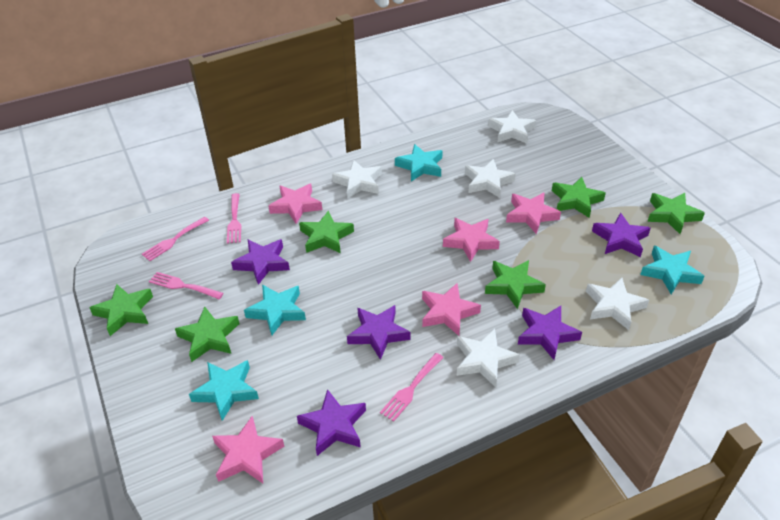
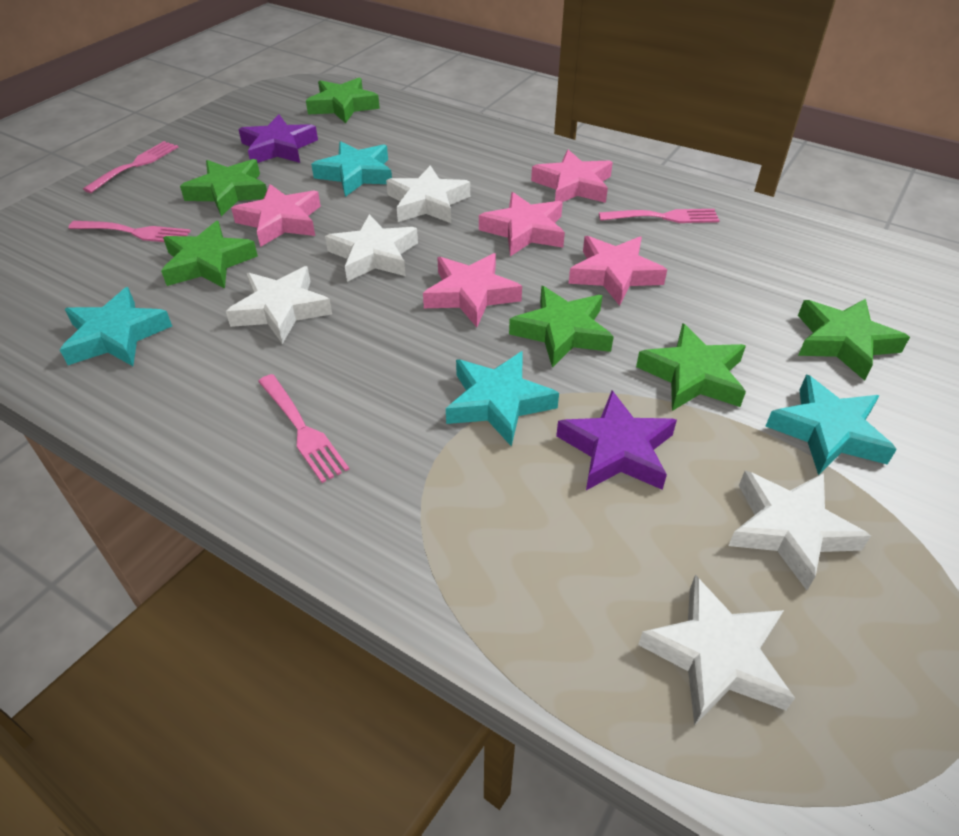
purple star: [231,239,290,285] [297,389,366,456] [347,305,410,360] [518,306,582,360] [592,212,651,257] = 5 -> [238,115,318,163] [556,390,677,490] = 2

